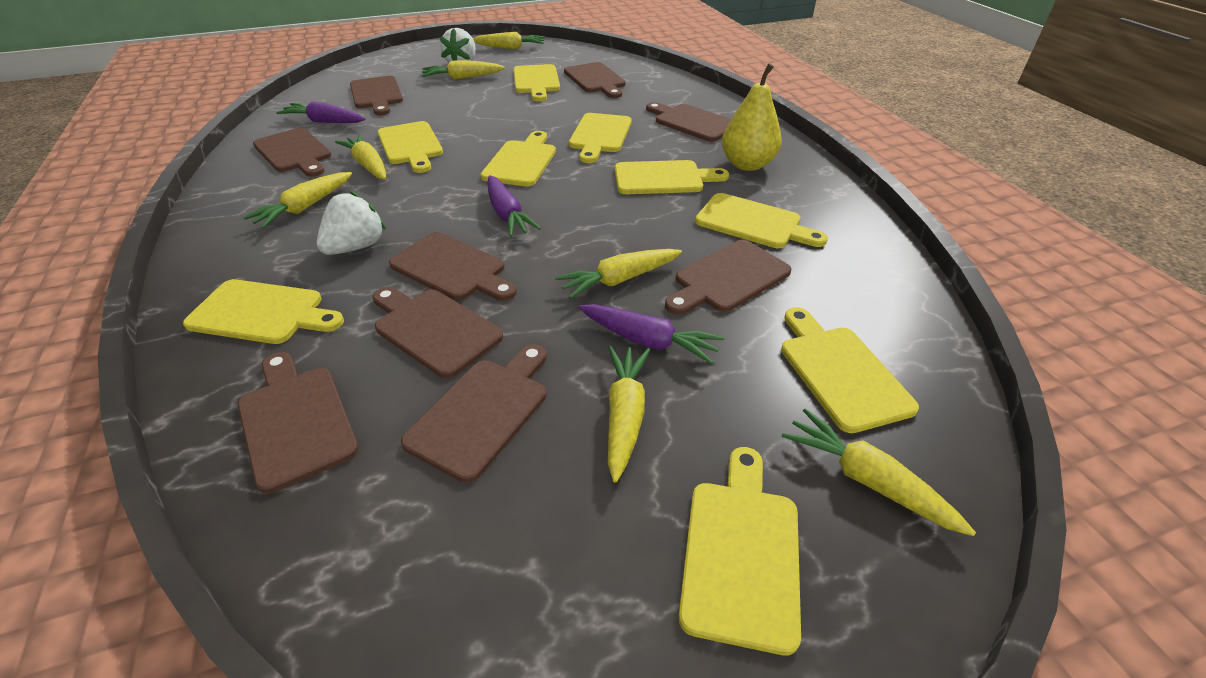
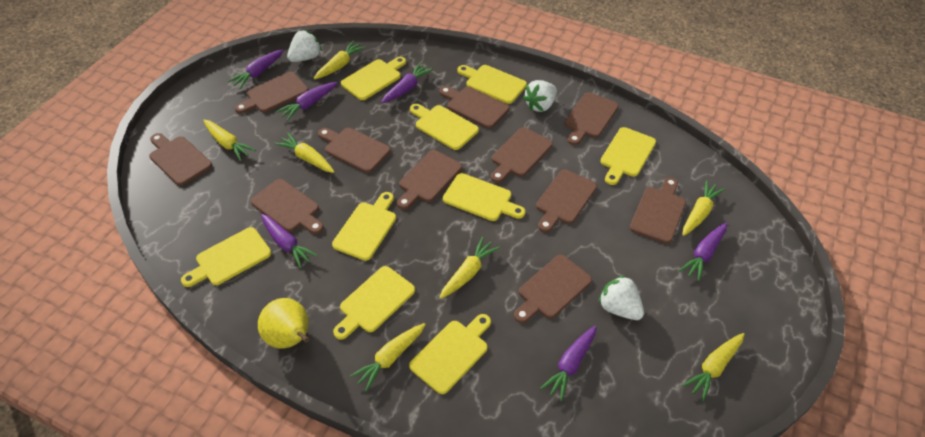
brown cutting board: [238,352,359,493] [253,128,331,177] [350,76,403,115] [373,287,503,378] [389,232,517,301] [401,344,547,483] [564,62,625,98] [646,102,731,142] [665,240,792,315] = 9 -> [149,133,212,186] [235,72,309,114] [251,179,324,234] [318,128,391,173] [397,150,462,209] [439,86,509,128] [491,127,553,183] [514,255,592,323] [536,169,597,232] [564,92,619,145] [630,177,686,244] = 11
purple carrot: [276,101,365,123] [487,175,541,237] [578,304,724,364] = 3 -> [228,49,284,89] [261,214,318,268] [276,82,338,121] [381,63,434,103] [540,325,597,401] [679,223,727,282] = 6
white strawberry: [317,191,386,255] [440,28,476,63] = 2 -> [287,30,322,62] [523,80,557,112] [598,275,644,320] = 3

